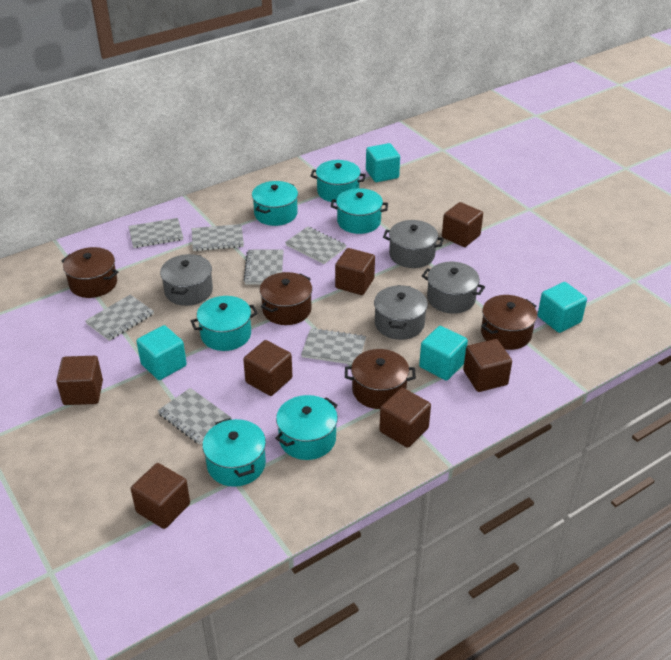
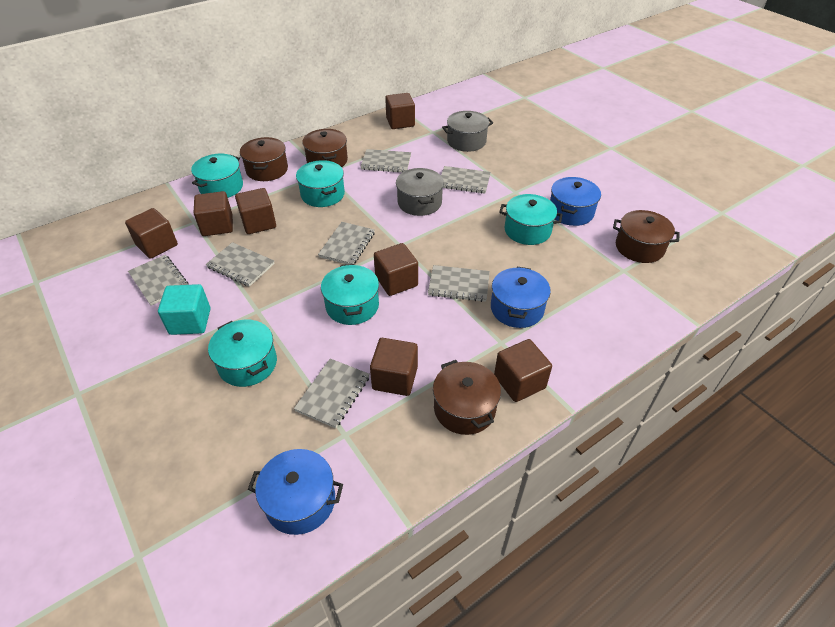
blue pot: none = 0 -> [248,449,343,535] [491,267,551,328] [550,177,601,226] = 3
grey pot: [160,254,213,306] [374,285,428,340] [383,220,444,268] [422,262,485,314] = 4 -> [396,168,444,216] [442,111,493,152] = 2
turquoise cube: [136,325,187,380] [366,143,400,182] [419,326,468,381] [538,282,587,333] = 4 -> [158,284,211,335] = 1
turquoise pot: [191,296,258,351] [203,418,266,487] [252,181,298,226] [275,395,338,460] [311,160,366,203] [331,188,388,234] = 6 -> [191,154,243,198] [208,320,277,387] [296,160,345,207] [321,264,379,325] [499,194,563,245] = 5

